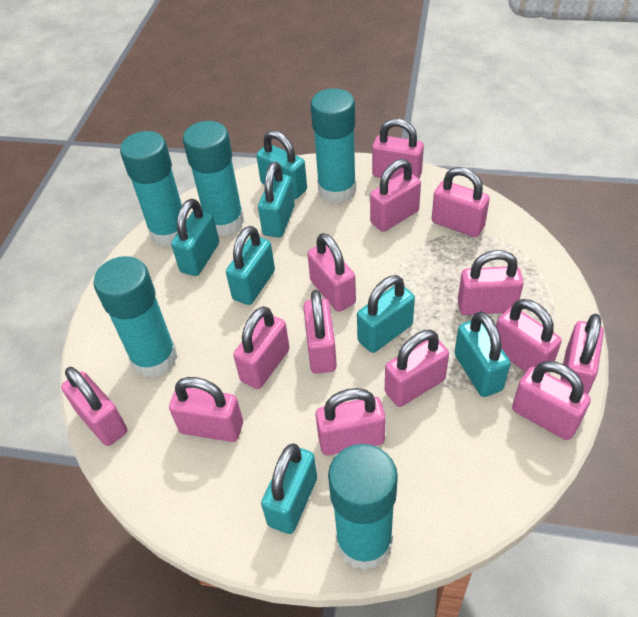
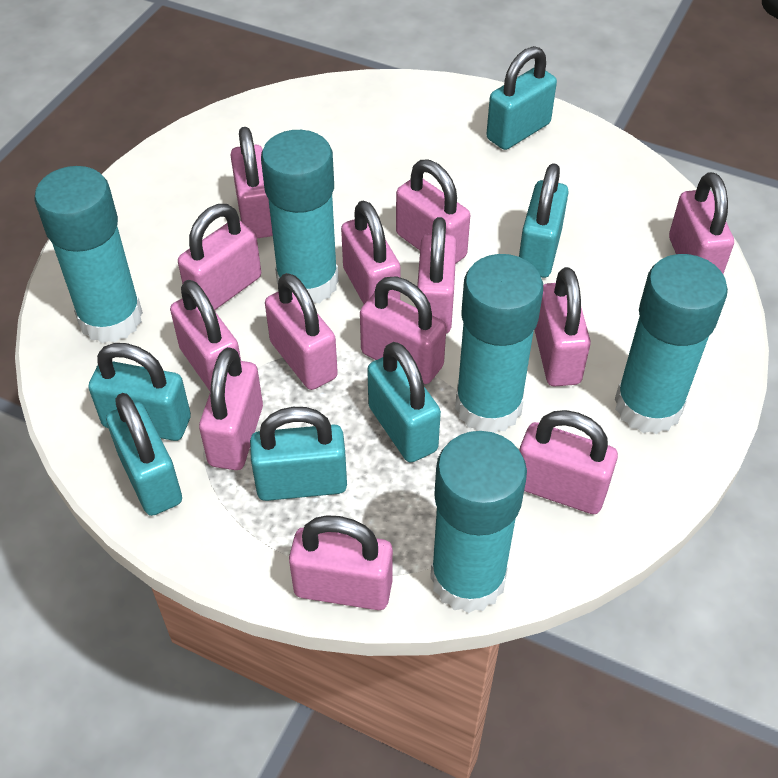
pink padlock: [61,367,127,446] [169,377,243,442] [233,306,290,389] [303,290,337,374] [307,233,356,312] [316,388,386,456] [370,159,421,232] [372,119,424,180] [385,330,449,407] [432,167,490,237] [458,250,524,315] [496,299,562,373] [512,361,591,440] [560,314,604,394] = 14 -> [170,280,241,391] [178,204,261,311] [199,347,263,470] [231,127,273,238] [265,273,338,390] [289,515,393,610] [341,200,401,304] [360,276,446,384] [396,159,470,263] [417,217,457,334] [519,410,618,514] [534,267,591,386] [669,172,734,274] = 13
turquoise padlock: [171,199,219,276] [226,226,275,305] [256,130,307,199] [258,162,295,238] [261,443,317,534] [357,275,415,353] [454,311,510,397] = 7 -> [89,343,191,441] [106,393,182,516] [250,407,347,501] [367,342,441,463] [486,46,557,150] [519,163,569,278] = 6

